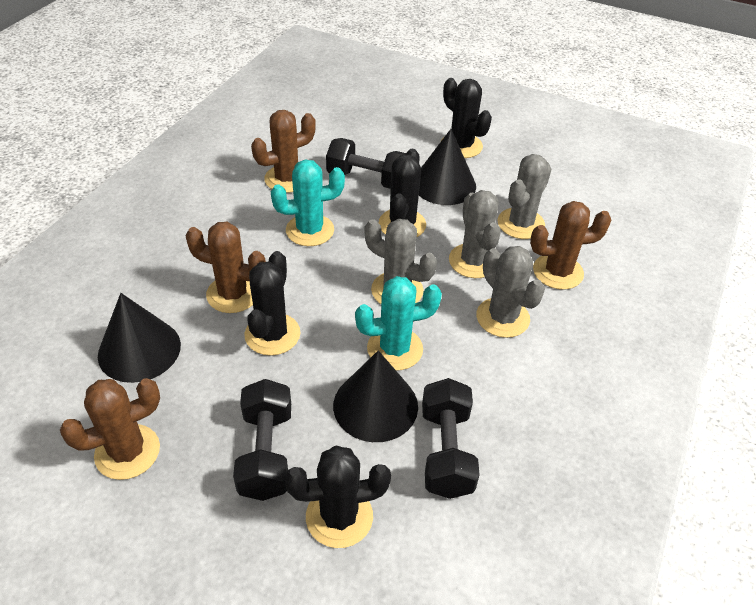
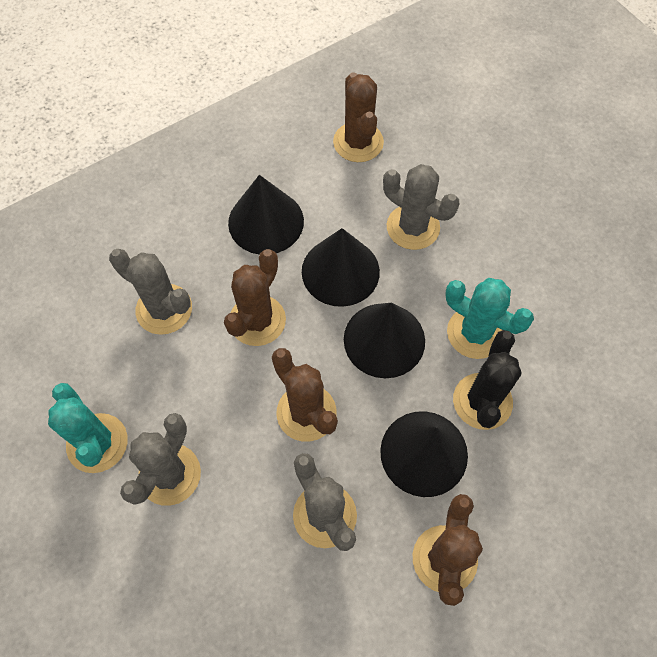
black cactus: [244,251,300,356] [285,445,391,548] [379,149,426,237] [441,78,492,158] = 4 -> [453,330,522,430] = 1
black cone: [98,293,181,383] [333,350,418,442] [419,129,476,205] = 3 -> [228,175,304,255] [302,228,380,307] [344,303,425,378] [380,411,468,497] = 4
black dumbbell: [233,379,291,501] [326,138,406,189] [422,378,480,499] = 3 -> none = 0

